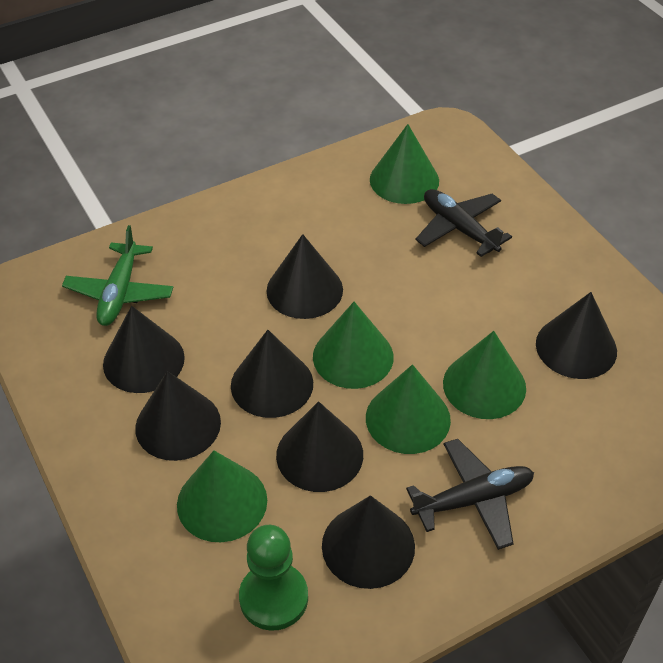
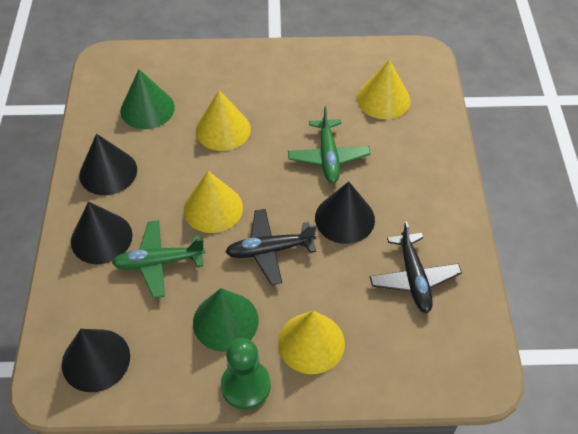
black cone: [103,306,185,393] [135,371,221,461] [231,330,313,418] [266,234,343,319] [276,401,363,492] [322,495,415,589] [536,292,617,379] = 7 -> [62,329,130,392] [71,201,132,264] [79,134,137,195] [315,182,375,244] = 4
green cone: [177,451,267,542] [313,302,394,389] [366,364,451,454] [370,124,439,204] [443,331,526,419] = 5 -> [120,69,175,129] [193,288,259,352] = 2
green plane: [62,225,173,326] = 1 -> [112,220,205,298] [288,106,370,183] = 2
yellow cone: none = 0 -> [184,171,243,233] [196,90,251,151] [278,311,345,374] [357,59,410,120] = 4

